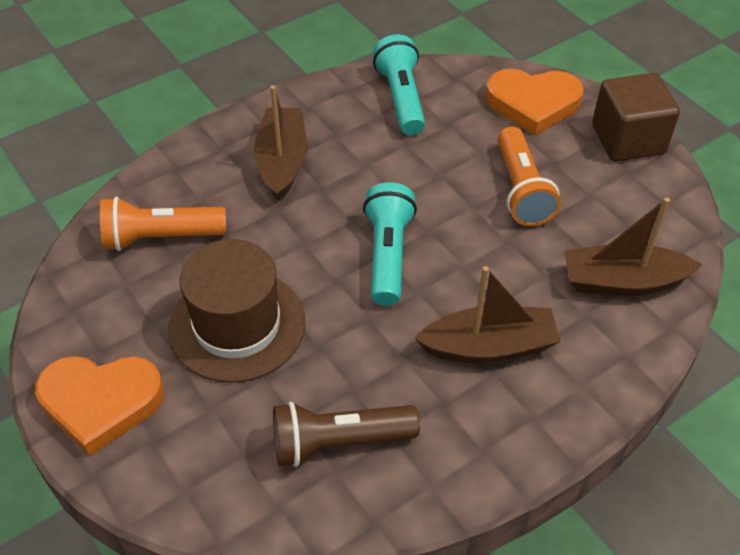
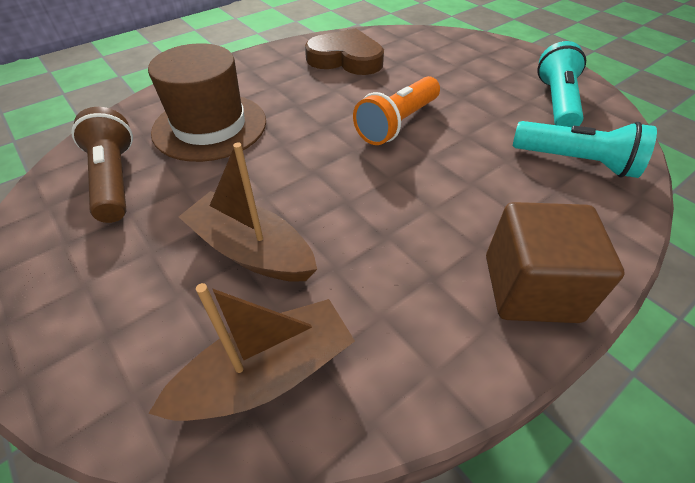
brown boat: [254,85,307,201] [415,266,561,363] [564,197,703,296] = 3 -> [148,283,355,421] [179,143,317,282] = 2
brown heart: none = 0 -> [305,28,384,75] = 1
orange flashlight: [100,197,226,251] [498,126,561,226] = 2 -> [353,76,440,145] = 1
orange heart: [35,356,164,456] [485,69,584,135] = 2 -> none = 0

